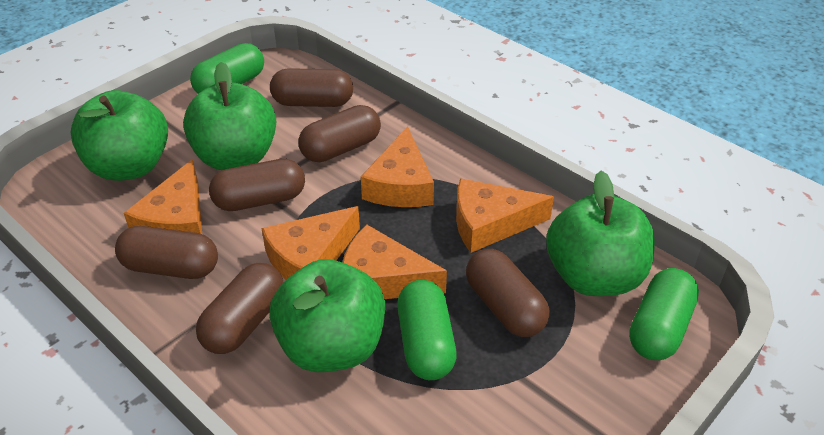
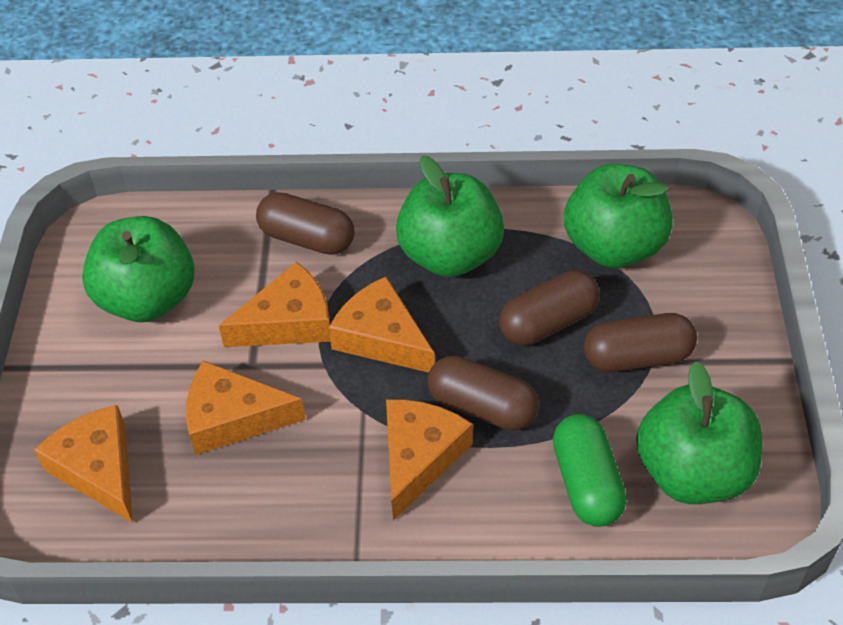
brown capsule: [115,226,218,279] [196,263,283,354] [209,159,305,211] [270,68,353,107] [298,105,381,162] [466,249,550,337] = 6 -> [256,192,354,255] [428,355,539,431] [499,270,600,346] [584,313,697,372] = 4
green capsule: [190,43,264,94] [397,280,457,380] [629,268,699,360] = 3 -> [553,414,626,527] = 1

